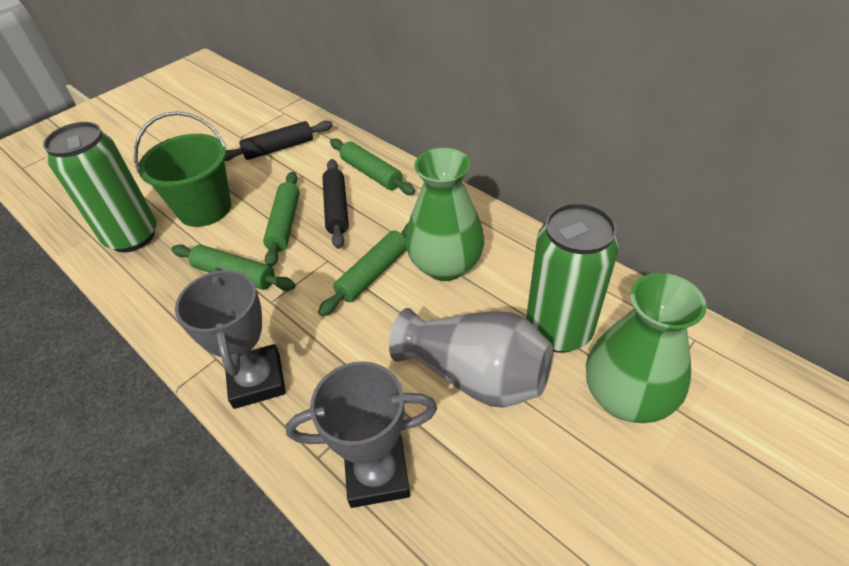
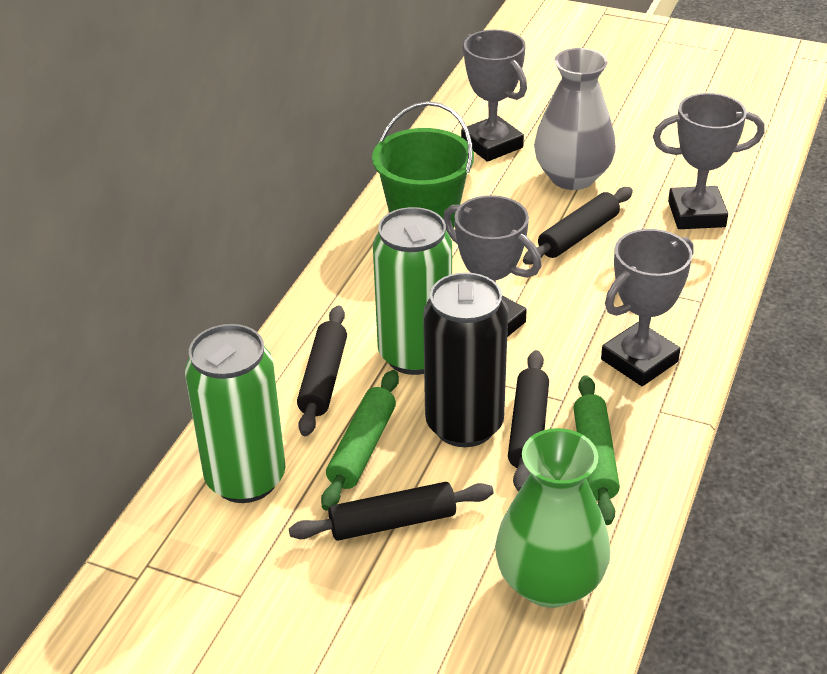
black can: none = 0 -> [423,272,508,447] = 1
black rolling pin: [224,120,333,161] [322,159,349,249] = 2 -> [289,482,494,541] [297,305,347,436] [508,350,549,492] [523,187,633,265] = 4
green rolling pin: [172,244,295,291] [263,172,300,267] [318,223,408,316] [330,138,415,195] = 4 -> [321,370,399,511] [573,375,620,525] = 2
green vase: [405,148,484,281] [586,273,707,423] = 2 -> [495,428,611,608] = 1
grey trophy: [175,267,286,409] [286,361,437,508] = 2 -> [443,195,541,337] [461,30,527,162] [601,229,694,386] [653,93,765,229] = 4

